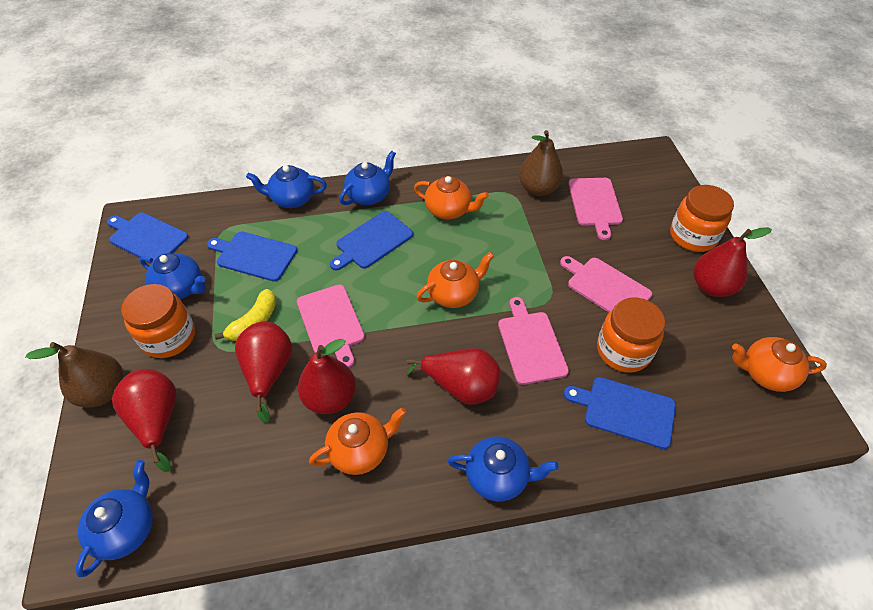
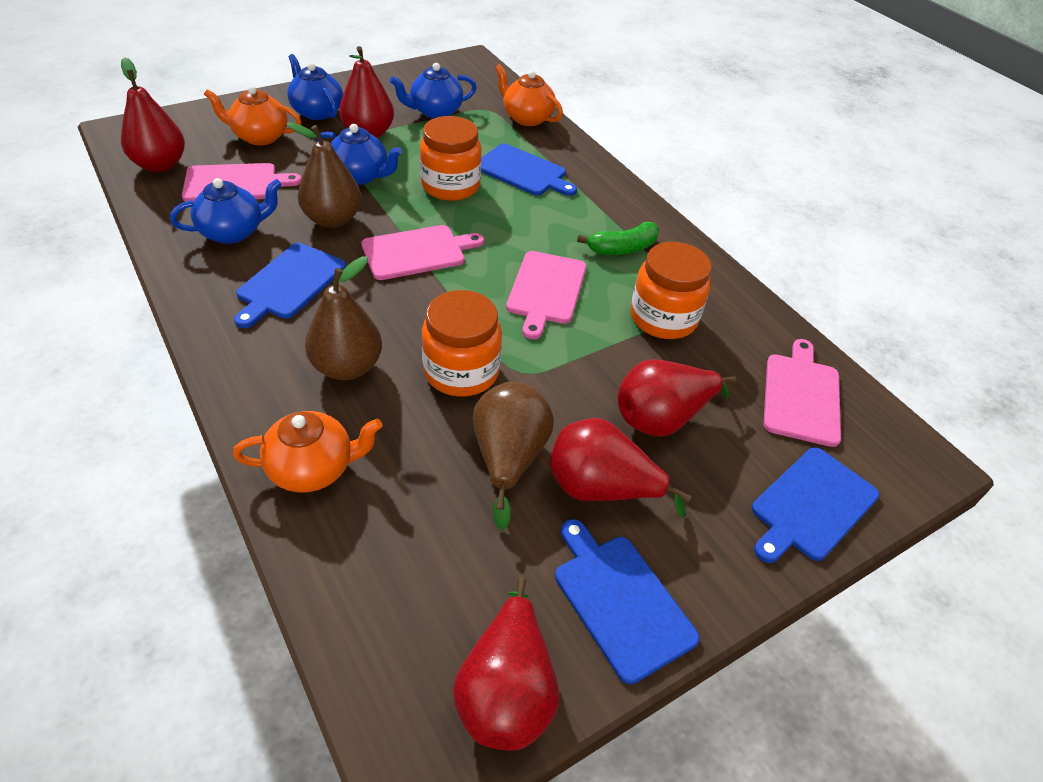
blue teapot: [75,460,153,577] [140,253,206,299] [246,165,327,208] [339,151,396,205] [447,436,559,501] = 5 -> [170,178,282,244] [287,54,343,120] [317,124,402,185] [390,63,477,119] = 4
brown pear: [25,342,123,408] [519,130,563,196] = 2 -> [287,122,361,228] [305,256,382,380] [472,382,554,530] = 3
green banana: none = 0 -> [577,222,659,255] = 1
orange teapot: [309,407,406,475] [414,176,489,219] [416,252,494,308] [732,337,827,392] = 4 -> [204,86,301,145] [233,411,383,492] [495,64,563,126] = 3
yellow banana: [215,289,276,341] = 1 -> none = 0

